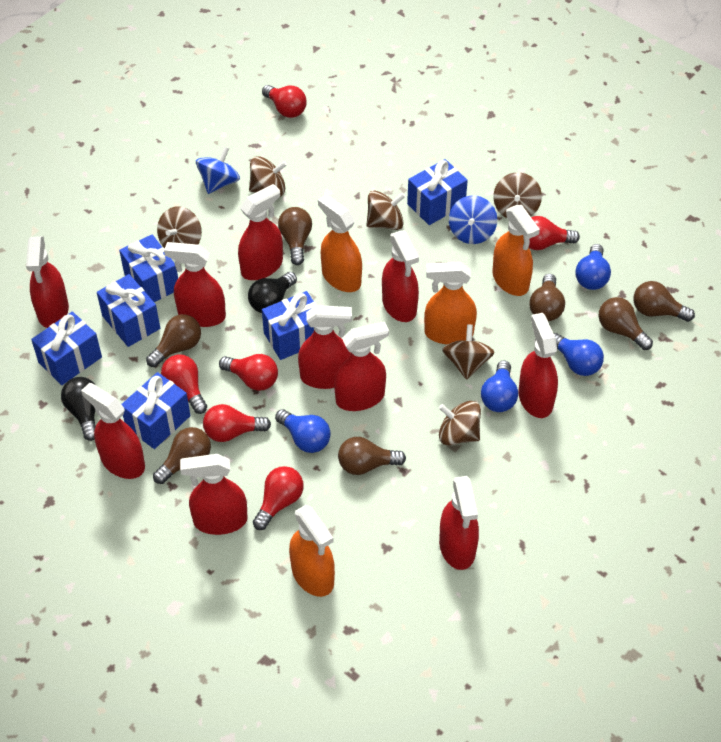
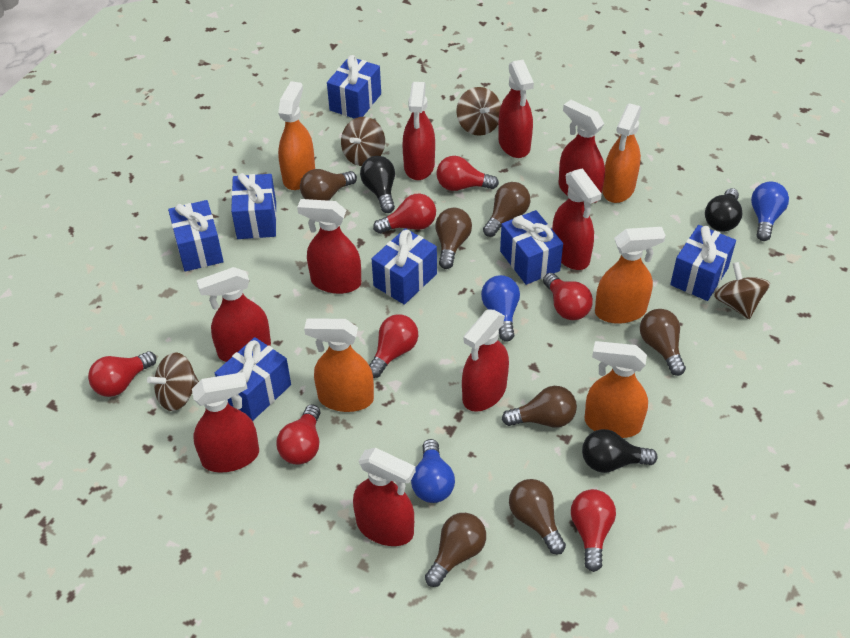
black light bulb: [61,377,96,441] [248,272,297,313] = 2 -> [360,156,395,213] [582,429,658,473] [705,188,742,231] = 3
blue gift: [31,311,102,385] [97,274,160,347] [119,234,178,302] [121,372,191,449] [262,291,317,360] [407,159,468,225] = 6 -> [168,200,224,272] [215,337,291,421] [231,173,277,239] [327,55,381,119] [372,228,437,305] [500,210,563,285] [670,225,736,301] = 7
blue light bulb: [275,409,330,453] [481,361,518,412] [554,333,604,376] [575,244,611,290] = 4 -> [411,439,455,503] [481,275,520,342] [751,182,789,241] = 3
blue spinning top: [196,146,240,194] [449,195,497,244] = 2 -> none = 0
brown spinning top: [157,206,202,248] [249,156,287,197] [367,191,406,230] [439,401,481,446] [442,324,495,380] [493,172,542,218] = 6 -> [147,352,199,411] [341,117,385,166] [456,87,501,136] [714,262,770,319] = 4
orange spray bottle: [289,505,335,597] [318,195,362,292] [424,262,477,344] [493,205,540,296] = 4 -> [278,81,315,190] [304,318,374,412] [585,341,648,438] [595,227,666,324] [602,103,641,203] = 5
red light bulb: [161,354,207,414] [203,404,271,442] [219,354,278,391] [253,466,304,530] [262,85,307,118] [529,216,580,250] = 6 -> [88,351,156,397] [276,404,321,465] [369,314,418,378] [373,194,436,234] [436,156,499,191] [543,273,593,320] [571,489,616,572] = 7
red spray bottle: [26,236,69,328] [81,383,145,479] [164,242,226,327] [180,454,248,535] [238,184,283,280] [298,305,352,389] [334,322,389,411] [382,230,419,322] [439,476,479,570] [518,313,558,418] = 10 -> [192,372,259,473] [197,267,271,362] [297,199,361,294] [353,448,416,546] [403,82,435,180] [462,309,509,412] [498,60,534,158] [552,168,602,270] [559,100,605,203] = 9

